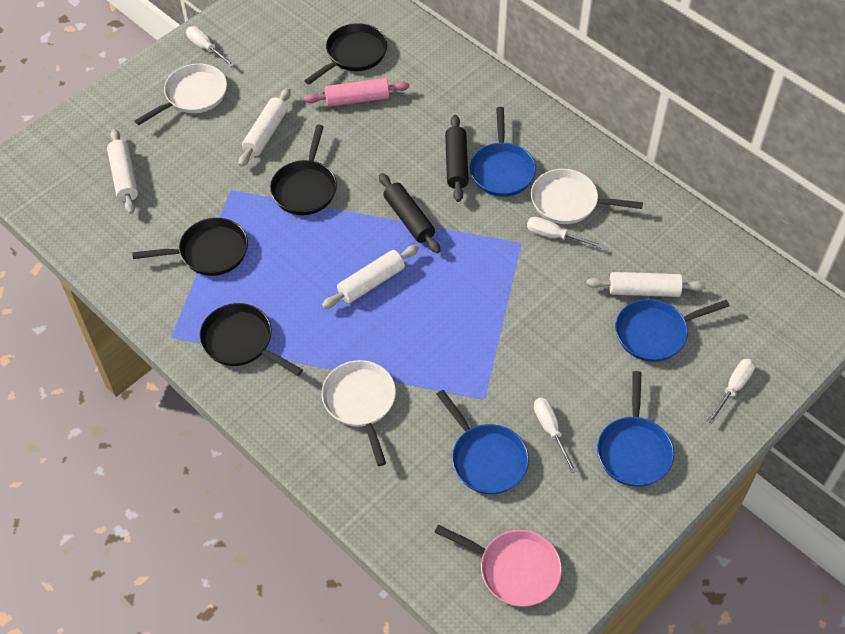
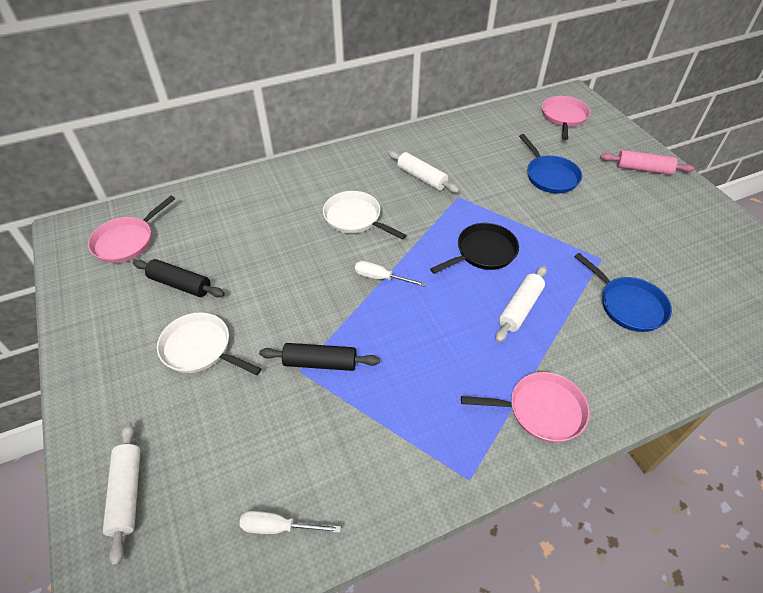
black pan: [132,218,248,276] [199,303,303,376] [270,125,337,215] [304,23,387,85] = 4 -> [430,223,519,274] = 1
blue pan: [436,390,529,494] [470,107,536,197] [597,371,674,487] [615,299,730,362] = 4 -> [519,134,582,193] [574,253,672,332] = 2
pink pan: [434,525,562,607] = 1 -> [88,196,175,263] [461,372,590,443] [542,96,591,140] = 3
white pan: [135,64,227,125] [322,360,396,466] [531,169,643,224] = 3 -> [157,312,262,375] [323,191,407,240] = 2
white rolling pin: [107,129,138,214] [239,88,291,167] [322,245,419,309] [586,272,706,297] = 4 -> [103,423,140,566] [388,151,459,193] [495,266,547,342] = 3
white screwdriver: [186,26,235,67] [527,217,603,248] [534,398,577,473] [707,359,755,423] = 4 -> [239,511,341,534] [355,261,426,286] = 2

